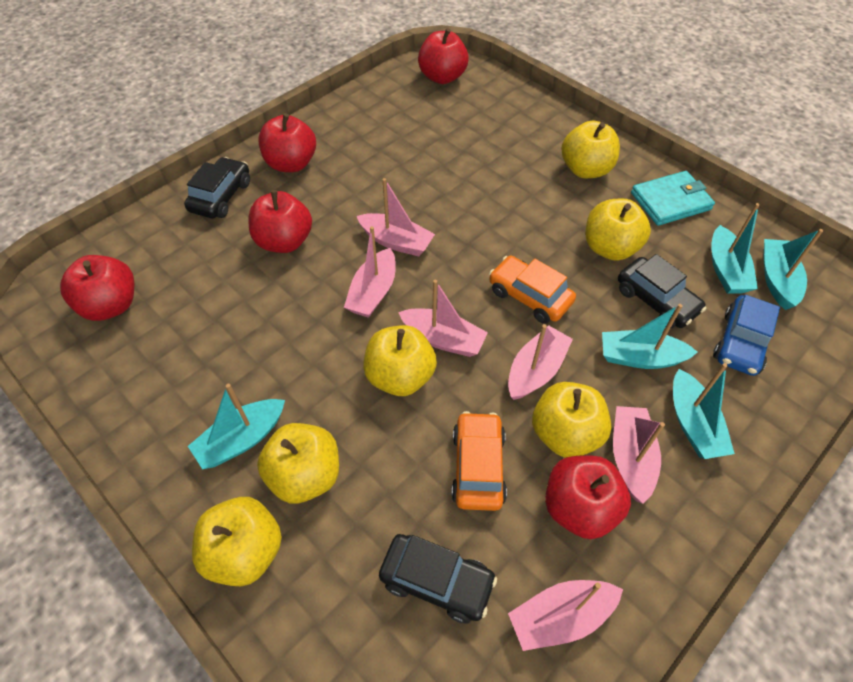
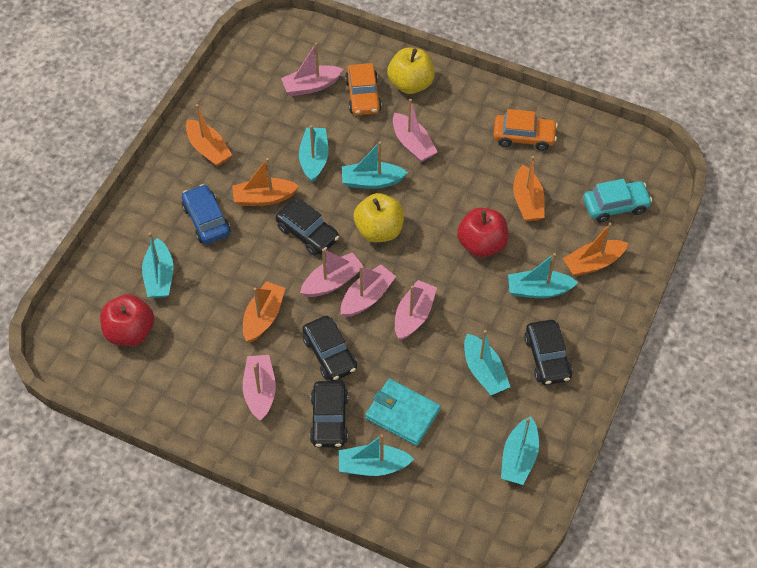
black car: [184,157,250,218] [379,534,497,623] [618,254,706,329] = 3 -> [276,199,339,256] [302,316,357,381] [310,381,348,447] [524,320,572,385] = 4
orange boat: none = 0 -> [186,104,232,167] [232,158,299,206] [243,281,285,343] [513,156,545,222] [563,223,628,276] = 5
red apple: [60,255,135,321] [248,190,312,253] [259,113,316,172] [418,28,469,84] [545,455,631,539] = 5 -> [100,294,154,346] [457,208,509,257] = 2
turquoise boat: [188,384,285,469] [602,304,697,369] [673,363,735,459] [711,203,760,294] [764,229,823,310] = 5 -> [142,232,174,298] [299,125,329,183] [339,434,414,476] [342,142,408,189] [464,330,510,395] [501,416,539,485] [508,253,578,298] = 7
turquoise car: none = 0 -> [583,179,652,223] = 1
yellow apple: [192,497,282,586] [257,423,339,504] [363,325,437,396] [532,382,611,458] [562,120,620,178] [585,199,651,261] = 6 -> [354,193,404,242] [387,48,435,94] = 2

